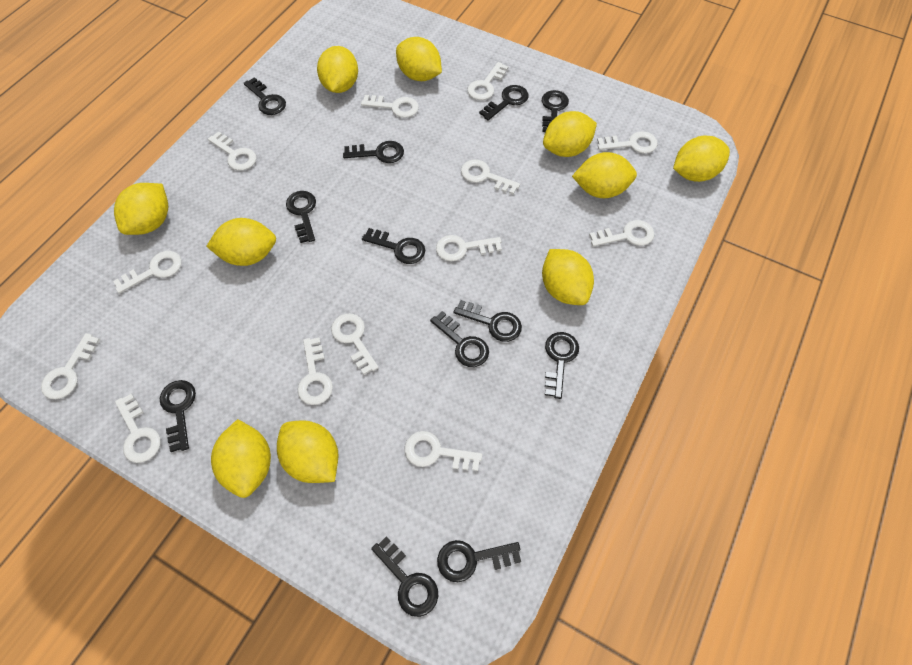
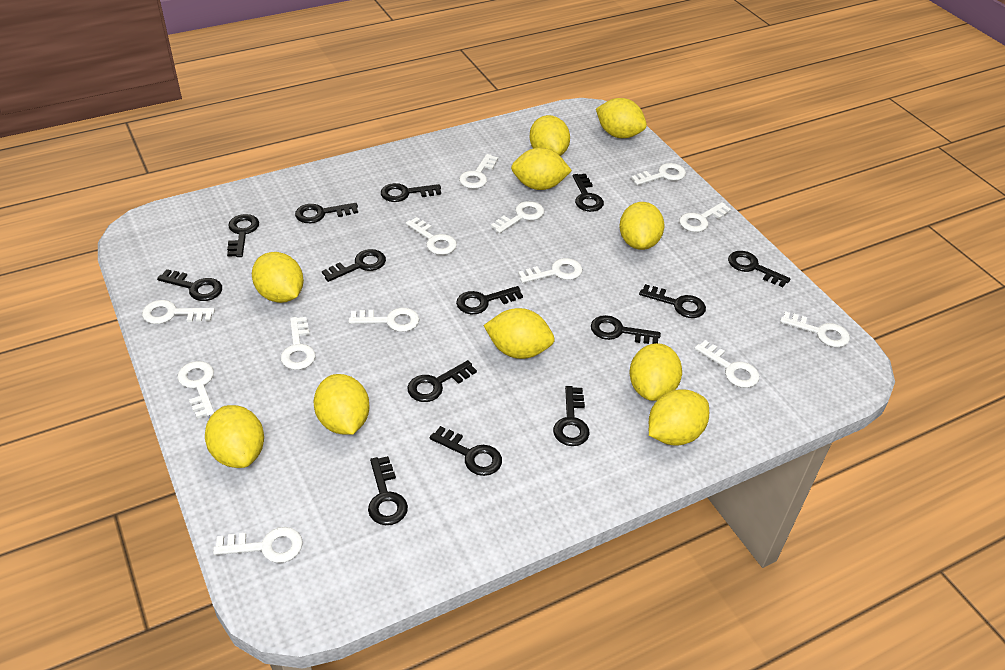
black key: [160,380,196,452] [244,77,286,115] [286,191,316,243] [343,141,404,163] [362,228,425,264] [371,536,438,617] [430,311,489,367] [437,540,521,582] [453,300,522,342] [479,85,529,120] [542,90,569,132] [545,332,579,399] = 12 -> [157,269,222,301] [227,214,259,257] [295,203,358,223] [322,249,386,282] [368,456,408,525] [381,183,441,202] [407,360,477,402] [430,426,502,476] [456,286,523,314] [553,386,590,446] [573,174,604,212] [591,315,661,344] [639,284,706,318] [728,251,791,287] = 14

